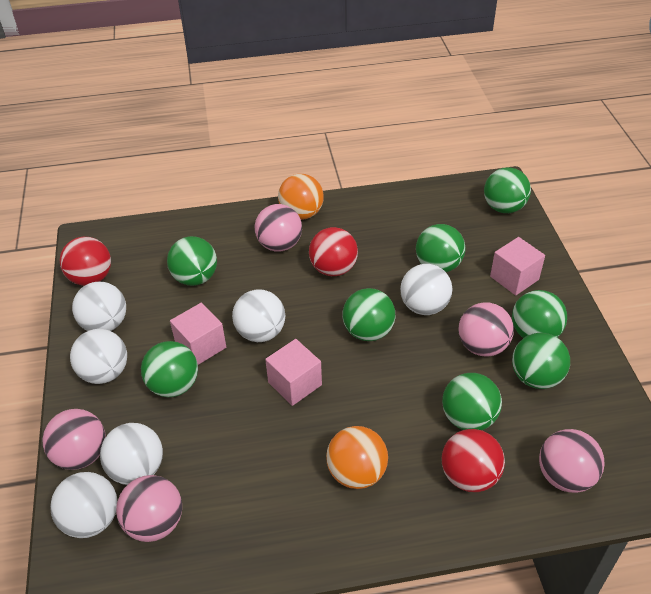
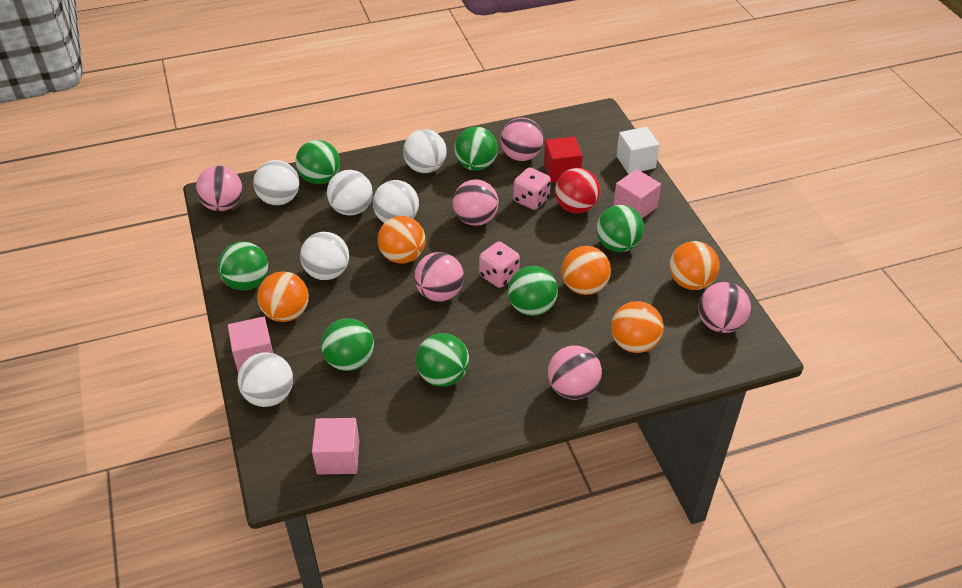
green ball: [141,341,198,397] [167,236,217,286] [342,288,395,341] [416,224,465,272] [442,373,502,430] [484,167,531,213] [512,290,567,338] [512,333,570,389] = 8 -> [218,242,268,291] [295,140,340,184] [321,318,374,371] [416,333,469,387] [454,127,498,171] [508,266,558,316] [596,205,644,252] = 7
orange ball: [278,174,324,220] [326,426,388,489] = 2 -> [257,271,309,322] [378,216,426,263] [561,246,611,295] [611,301,664,353] [670,241,720,290] = 5
pink ball: [42,409,105,470] [116,475,182,542] [255,204,302,252] [459,302,514,357] [539,429,605,493] = 5 -> [196,166,242,211] [414,252,464,302] [453,179,499,226] [500,118,543,161] [548,345,602,400] [699,282,751,333] = 6
pink dice: none = 0 -> [479,242,520,288] [513,167,551,210] = 2
red ball: [60,237,111,286] [309,227,358,276] [442,429,505,492] = 3 -> [555,168,600,214] = 1
red cube: none = 0 -> [544,136,583,183] = 1
white cube: none = 0 -> [616,127,660,174] = 1

